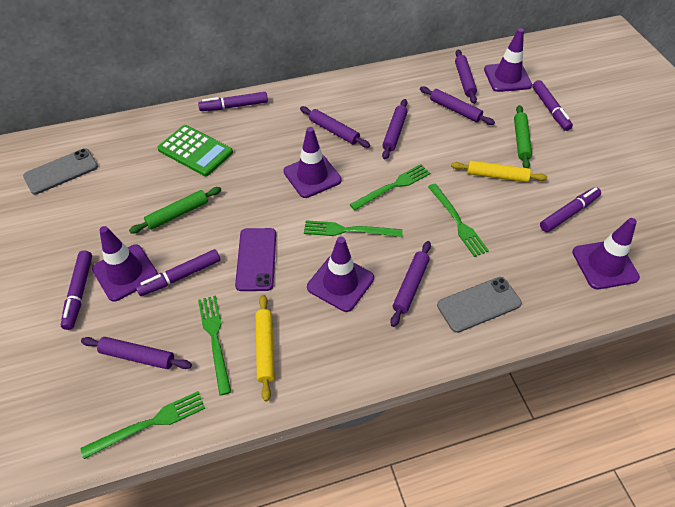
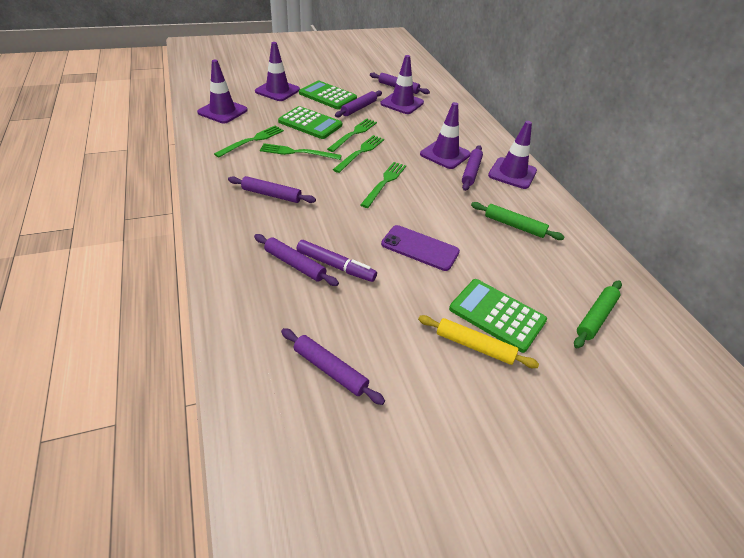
green calculator: [157,125,233,176] = 1 -> [278,106,342,139] [299,81,357,109] [449,279,547,353] = 3
grey phone: [23,149,98,195] [437,277,522,333] = 2 -> none = 0
purple marker: [61,250,92,330] [136,249,220,296] [198,92,268,111] [532,80,573,131] [540,187,601,232] = 5 -> [297,240,377,282] = 1
yellow rolling pin: [255,295,275,401] [451,161,547,182] = 2 -> [418,315,539,368] = 1

